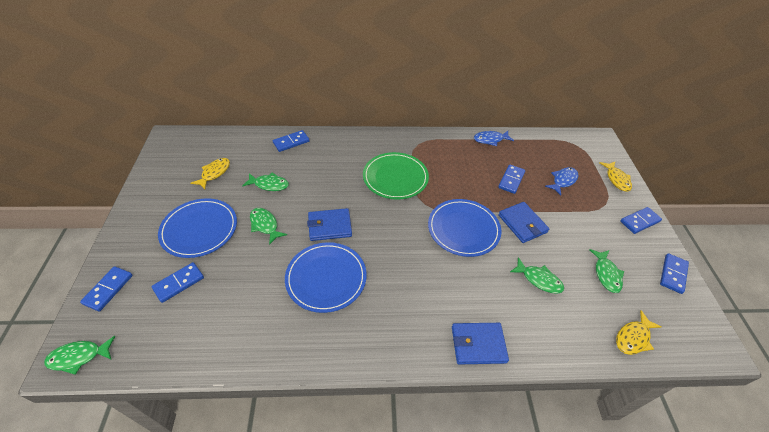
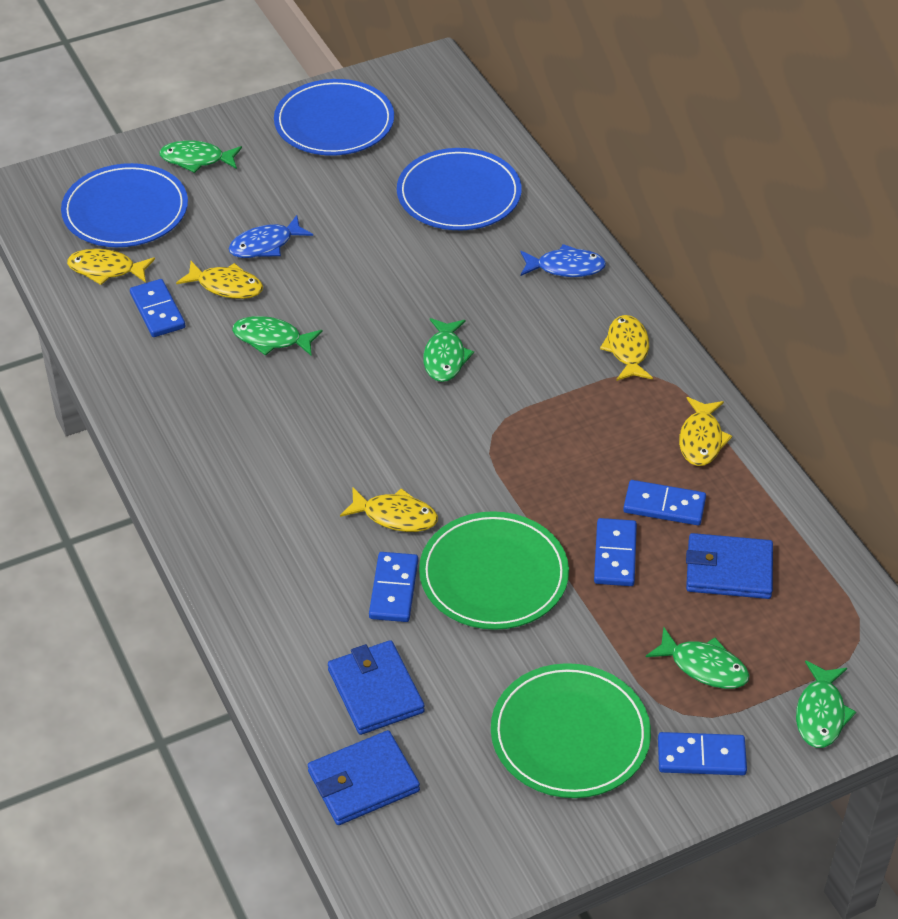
blue domino: [80,266,133,312] [151,262,204,303] [273,130,310,152] [498,164,525,194] [620,207,662,234] [660,253,689,294] = 6 -> [130,279,185,337] [369,552,418,622] [594,518,637,586] [623,480,706,525] [658,732,747,775] = 5
green plate: [363,152,429,200] = 1 -> [419,511,569,630] [491,663,651,798] = 2
yellow fish: [191,158,230,189] [600,162,632,192] [616,310,662,355] = 3 -> [67,249,155,285] [176,261,263,299] [340,487,438,532] [600,315,653,381] [679,397,732,466] = 5

